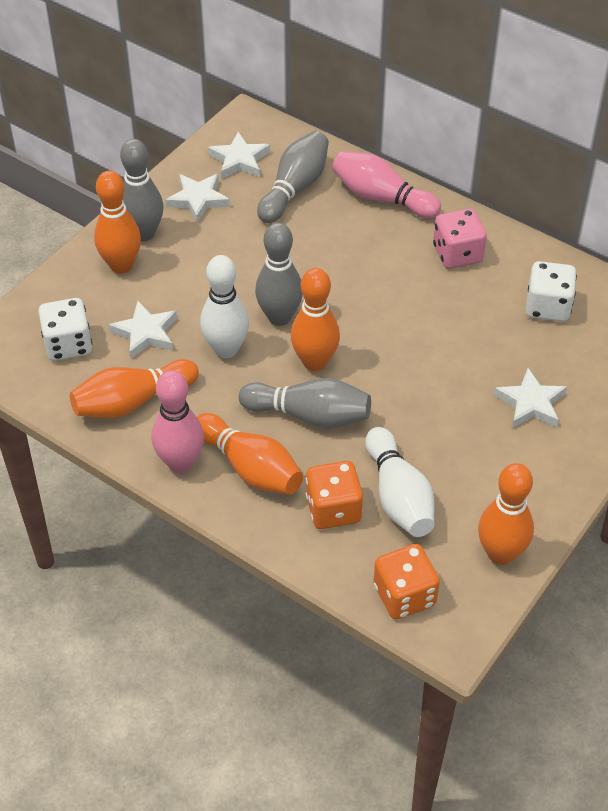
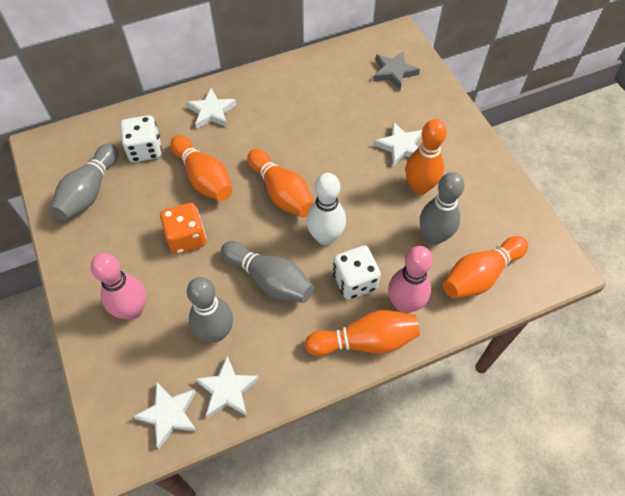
grey star: none = 0 -> [373,51,420,90] = 1
orange dice: [306,461,363,529] [373,544,440,619] = 2 -> [160,203,206,254] = 1
pink dice: [433,209,487,269] = 1 -> none = 0
white bowling pin: [200,255,249,358] [365,427,435,537] = 2 -> [307,173,346,245] = 1

